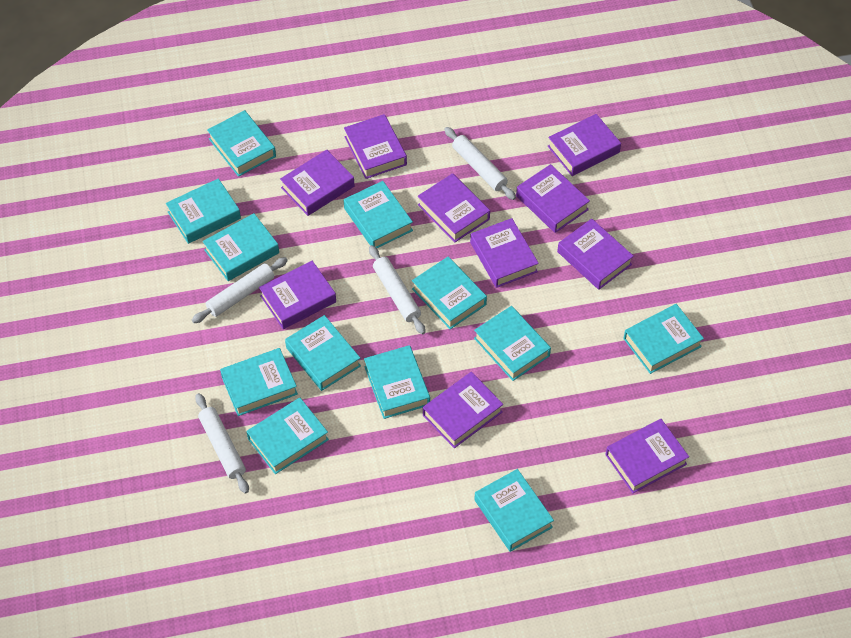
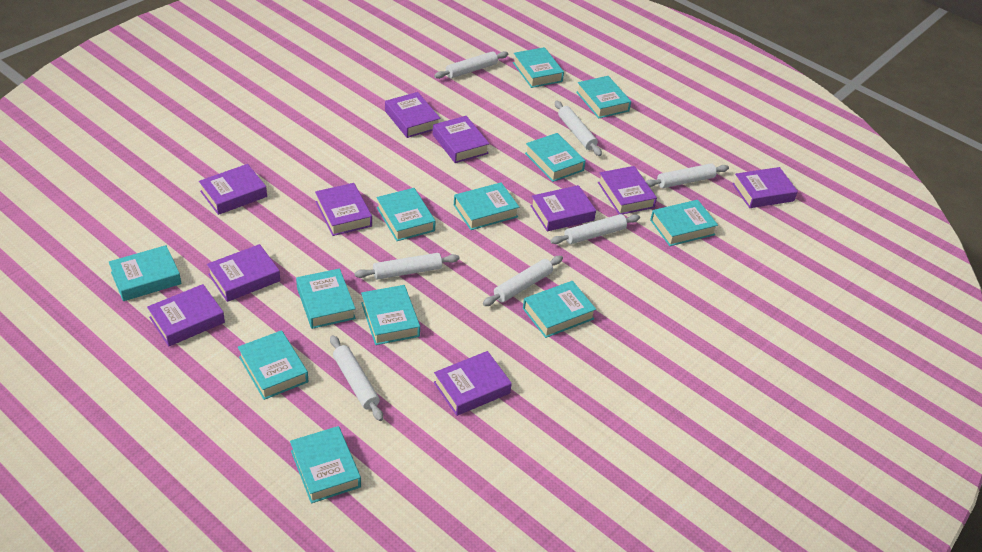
white rolling pin: [192,257,288,323] [195,393,249,494] [369,245,426,335] [444,127,516,200] = 4 -> [330,335,383,421] [355,253,460,280] [434,51,508,79] [483,256,563,306] [550,214,640,244] [555,101,602,156] [646,163,729,188] = 7

